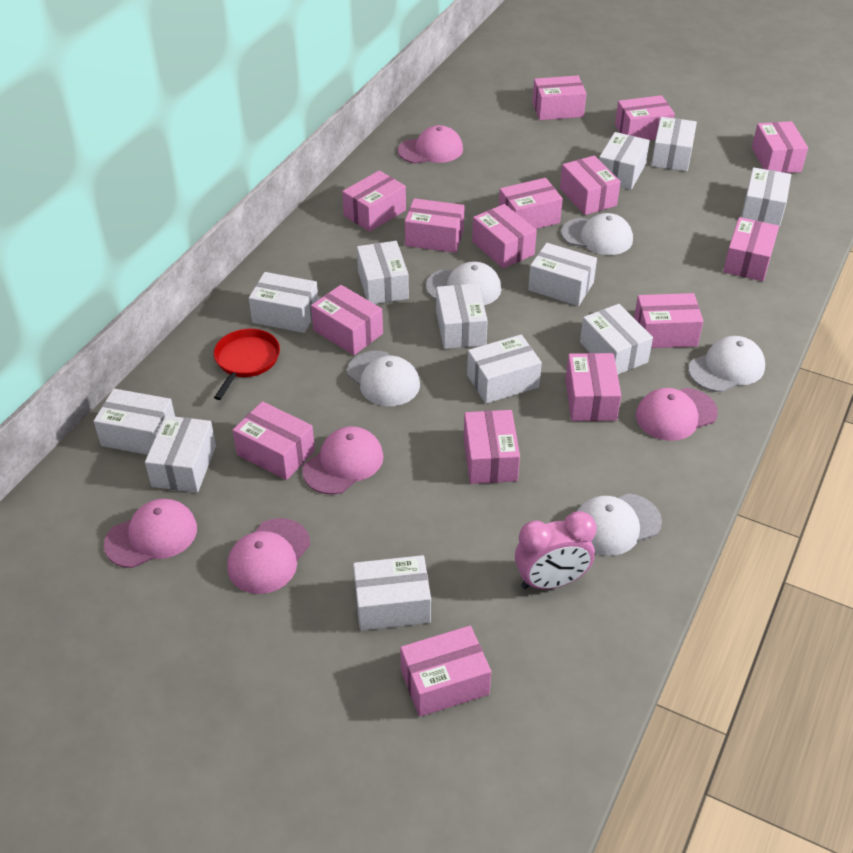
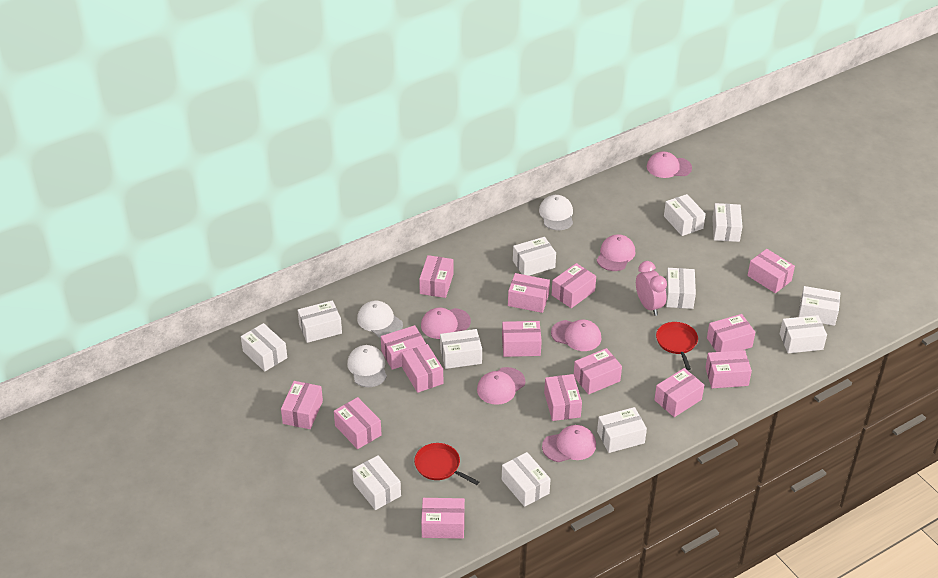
pink cap: [104,499,197,568] [227,518,310,594] [302,426,384,495] [398,125,463,164] [636,388,718,441] = 5 -> [421,308,471,339] [477,367,526,405] [542,425,596,462] [551,319,602,351] [597,234,635,271] [647,151,692,178] = 6
red pan: [214,329,280,400] = 1 -> [414,443,479,485] [656,322,698,370] = 2
white cap: [347,351,420,406] [426,262,501,305] [561,213,633,255] [577,494,662,556] [688,336,765,392] = 5 -> [347,345,387,387] [357,301,403,338] [539,195,573,230] = 3

